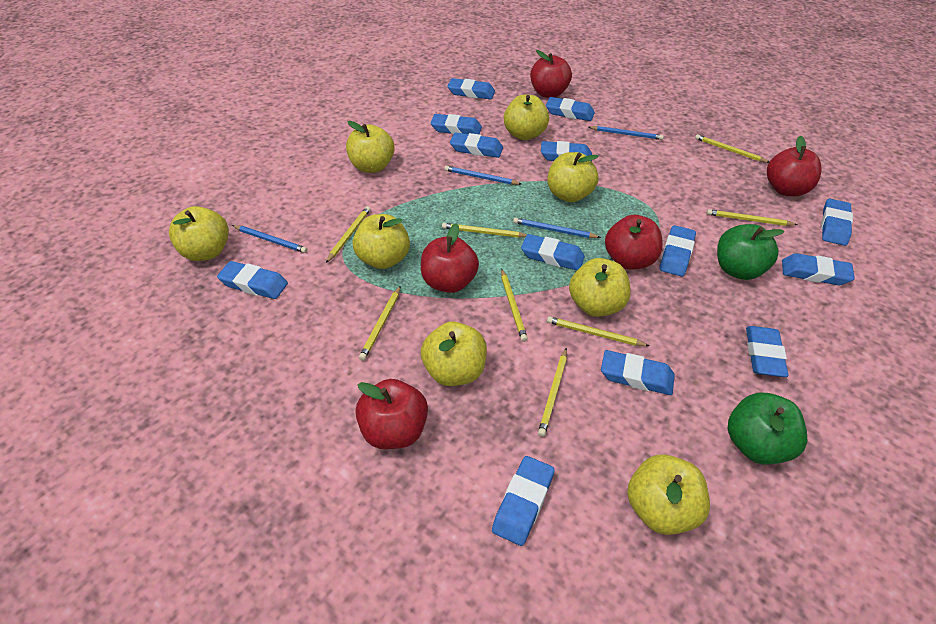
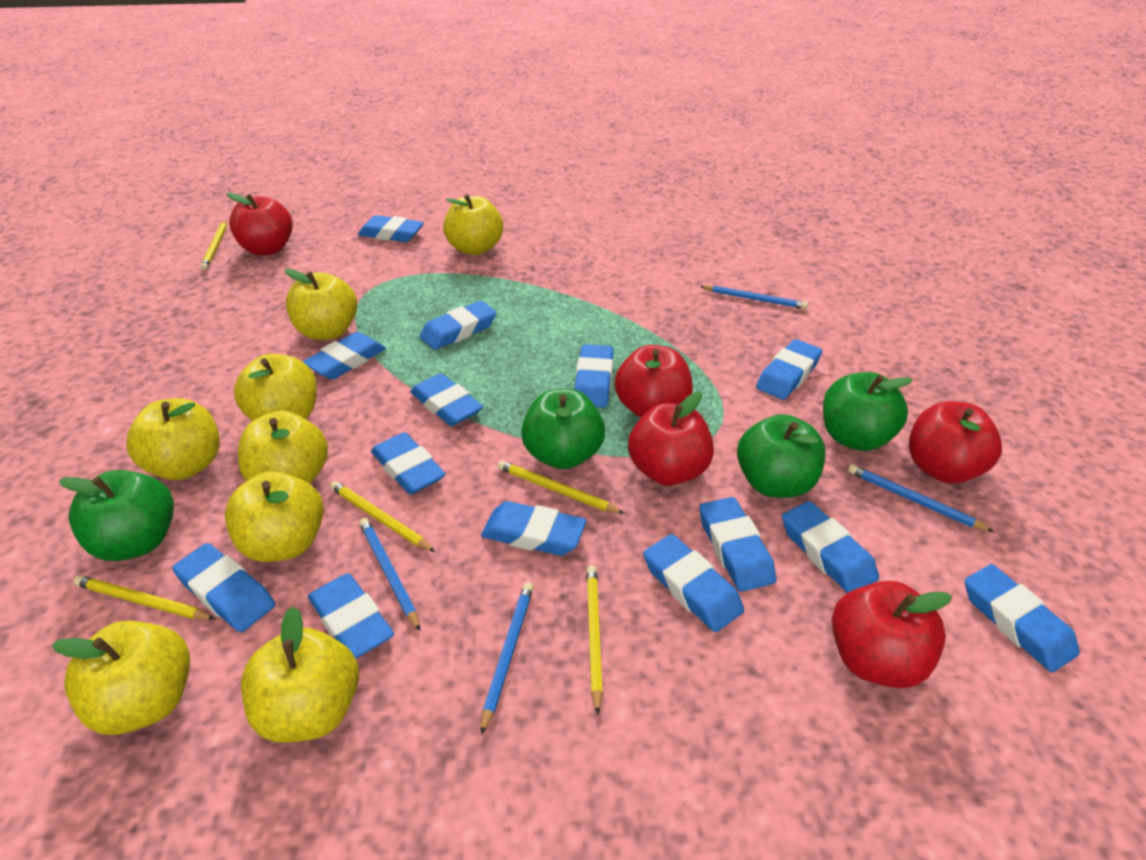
blue eraser: [217,261,288,299] [431,114,482,134] [447,78,495,99] [450,132,503,158] [492,456,555,546] [521,234,585,270] [541,141,592,161] [546,97,595,121] [601,350,675,395] [659,225,696,277] [746,326,788,377] [782,253,855,285] [821,198,853,246] = 13 -> [172,543,275,632] [303,332,386,380] [308,573,394,659] [358,215,424,242] [371,432,446,494] [410,373,483,426] [419,301,497,350] [481,501,587,556] [574,344,614,408] [643,534,744,632] [699,497,776,592] [756,339,822,400] [782,501,879,593] [965,564,1080,672] = 14
green apple: [717,224,784,280] [728,393,807,465] = 2 -> [59,470,174,561] [521,389,605,469] [737,414,826,498] [823,372,913,451] = 4
yellow pencil: [326,206,370,263] [359,286,401,361] [442,223,527,238] [501,269,528,342] [538,348,567,437] [547,316,650,346] [695,134,769,163] [707,209,798,226] = 8 -> [73,575,215,620] [200,220,227,270] [330,481,435,552] [497,460,625,514] [586,565,603,715] = 5

